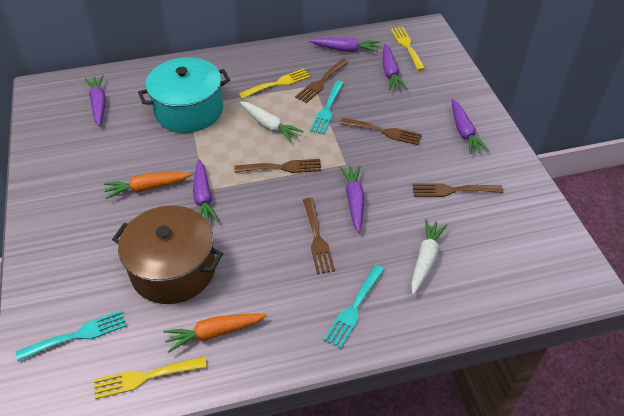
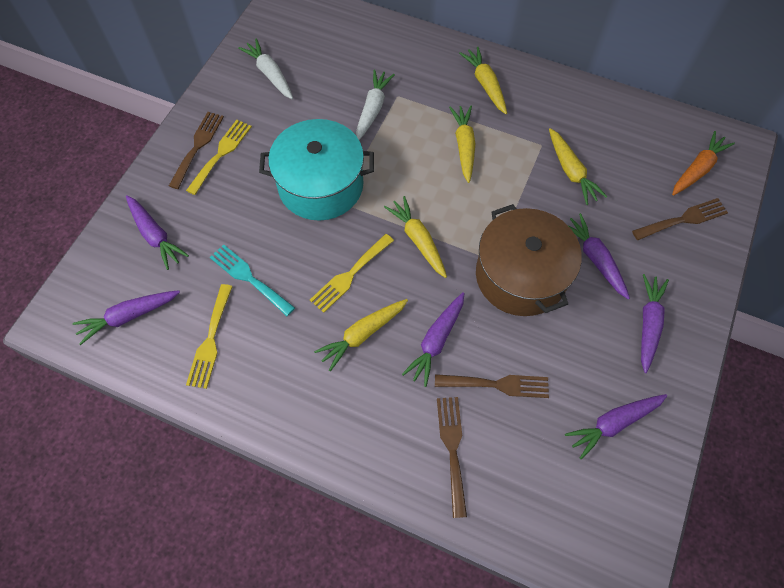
brown fork: [235,159,321,173] [295,59,348,103] [303,198,335,274] [340,118,422,145] [412,183,503,197] = 5 -> [169,112,224,189] [435,374,549,398] [437,397,467,518] [632,198,728,240] = 4
orange carrot: [104,172,192,199] [163,313,267,353] = 2 -> [672,131,735,195] = 1
turquoise fork: [16,310,126,361] [310,81,343,134] [323,265,384,349] = 3 -> [210,244,295,316] = 1
yellow carrot: none = 0 -> [314,299,408,372] [384,196,447,278] [449,106,475,183] [459,46,507,114] [549,128,607,205] = 5

